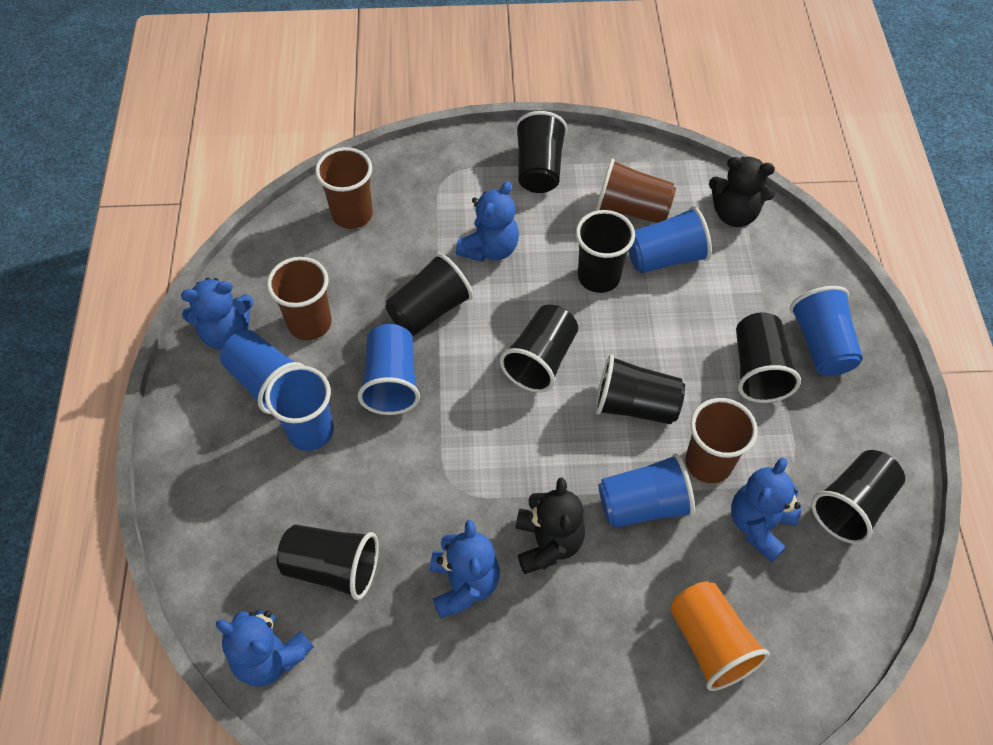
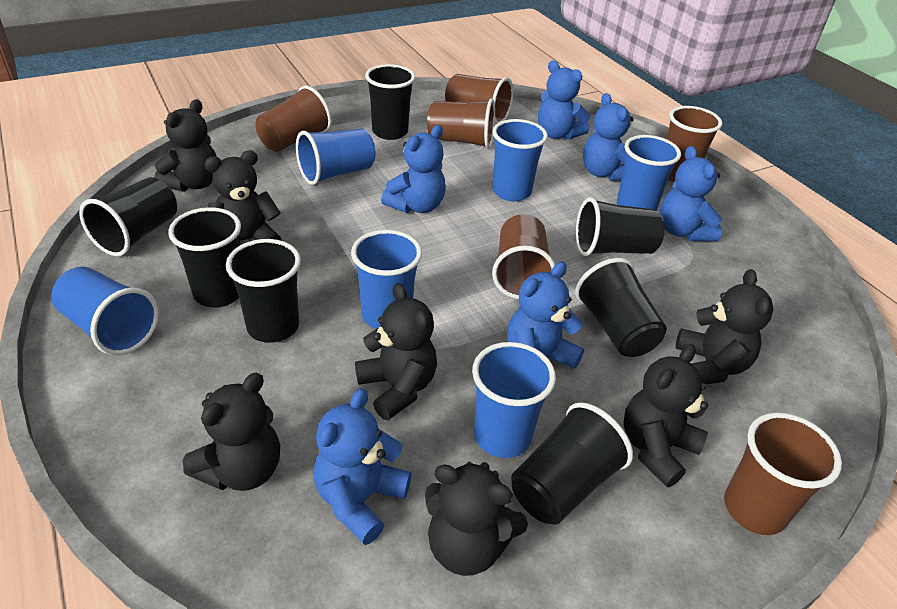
black cup: [277,525,379,600] [386,253,473,336] [500,305,578,393] [515,111,567,193] [576,210,635,293] [595,354,685,424] [736,313,801,403] [811,450,905,544] = 8 -> [79,177,177,256] [168,207,241,307] [226,239,301,343] [365,64,415,140] [511,402,633,525] [575,258,667,357] [576,197,665,256] = 7
black teddy bear: [516,478,585,574] [709,157,775,227] = 2 -> [154,99,217,192] [183,373,280,491] [205,150,282,246] [355,283,437,420] [425,462,528,576] [623,344,708,487] [676,269,773,385] = 7
blue teddy bear: [181,278,254,350] [216,611,314,687] [430,520,500,618] [456,181,519,262] [731,457,801,562] = 5 -> [314,388,412,545] [381,125,446,213] [507,262,584,369] [538,60,590,140] [583,93,634,181] [660,146,722,241] = 6
brown cup: [267,257,332,340] [315,147,373,229] [596,158,676,223] [685,398,758,483] = 4 -> [255,86,332,152] [427,99,495,149] [445,74,513,124] [492,214,555,299] [667,106,722,182] [724,413,842,535] = 6
orange cup: [670,581,770,691] = 1 -> none = 0

